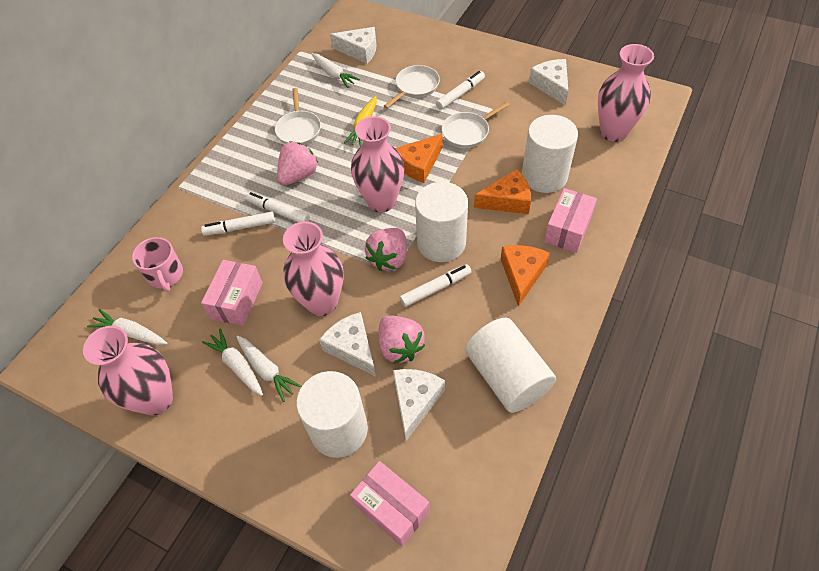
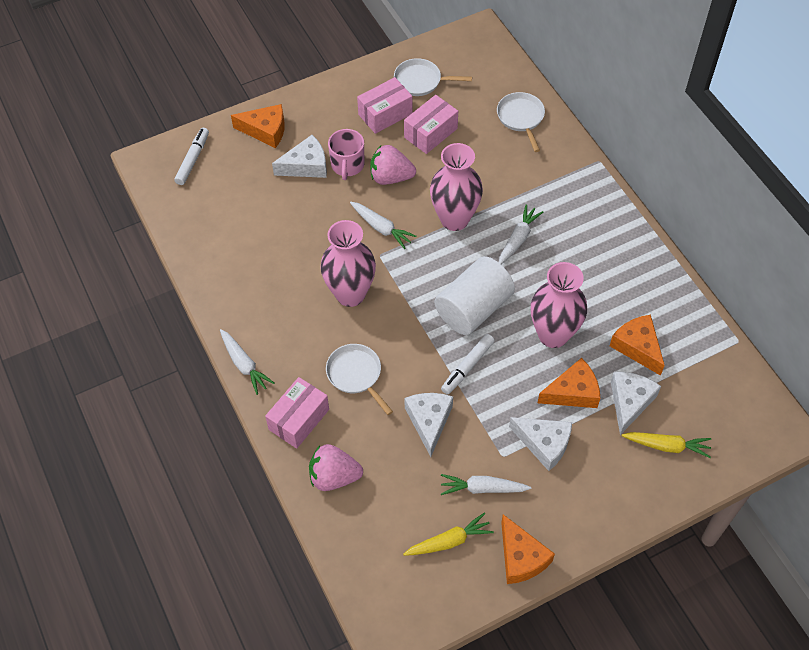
orange cheese: [396,134,443,183] [474,169,531,214] [501,245,550,307] = 3 -> [231,104,285,148] [501,514,555,584] [538,358,600,408] [610,315,665,376] = 4
pink strawberry: [277,142,318,185] [365,228,407,271] [378,315,425,364] = 3 -> [309,444,363,491] [370,145,416,185] = 2
pink vase: [83,326,173,415] [283,222,344,316] [351,116,405,213] [598,44,654,142] = 4 -> [321,220,376,307] [430,143,483,231] [531,262,587,348] = 3
white cylinder: [296,371,368,458] [415,182,468,262] [465,318,556,413] [522,115,578,193] = 4 -> [435,256,515,335] = 1
white marker: [201,212,275,236] [246,192,310,222] [400,264,472,307] [436,71,485,110] = 4 -> [174,128,209,185] [441,334,495,395] = 2
yellow carrot: [344,96,377,146] = 1 -> [403,513,494,556] [622,432,711,458] = 2

